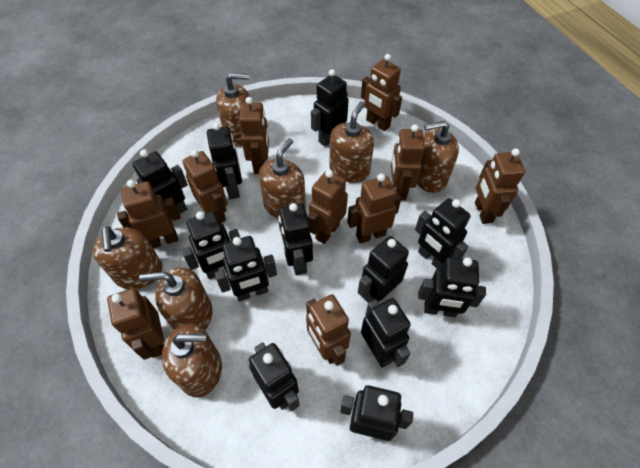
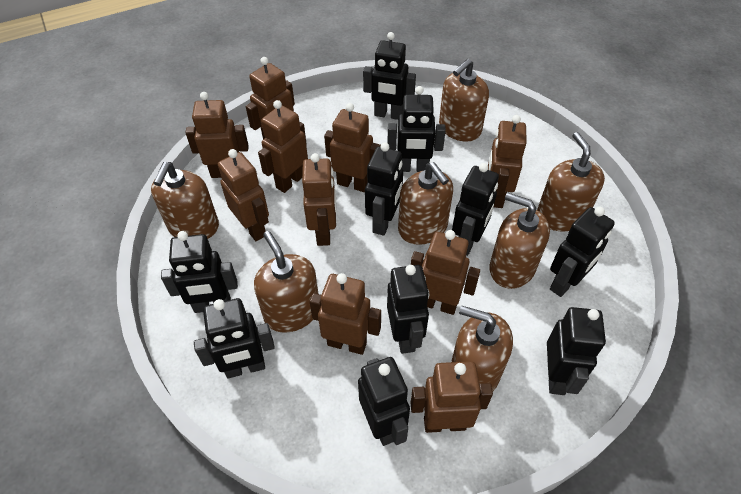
black robot: [132,149,188,219] [182,211,240,279] [207,123,242,199] [215,236,277,301] [249,342,300,411] [278,203,313,276] [311,69,349,147] [340,385,413,441] [358,236,409,303] [361,298,411,368] [415,198,471,269] [418,257,486,317] = 12 -> [161,231,238,313] [194,298,275,378] [358,357,410,446] [363,32,416,120] [365,142,403,236] [387,86,446,172] [387,265,429,354] [452,163,499,256] [547,307,606,395] [550,207,615,297] = 10

